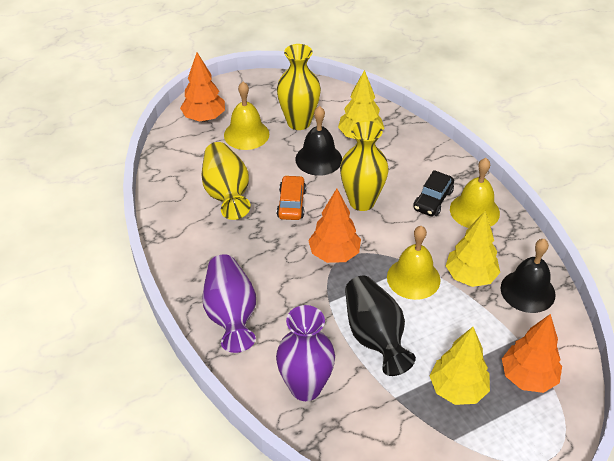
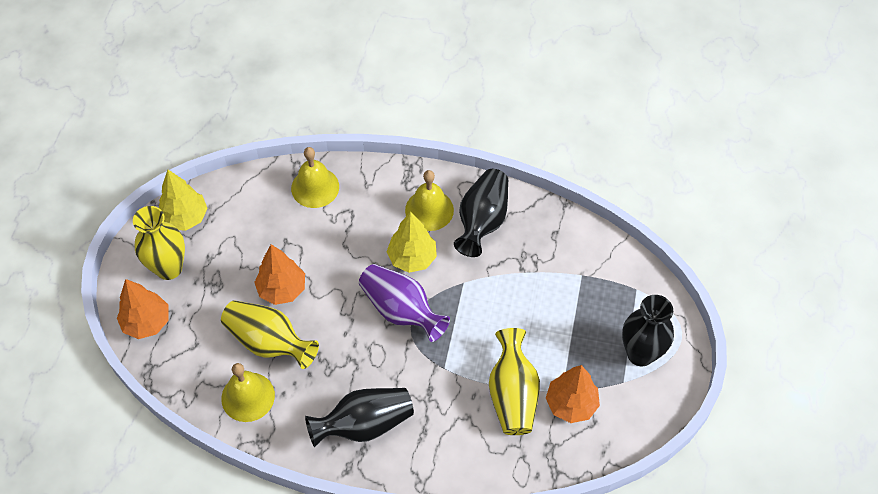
black bell: [295,106,342,176] [501,239,556,313] = 2 -> none = 0
black car: [413,170,454,216] = 1 -> none = 0
black vase: [345,276,416,376] = 1 -> [305,388,414,447] [454,169,508,257] [622,295,674,366] = 3
orange car: [277,175,306,220] = 1 -> none = 0
purple vase: [202,254,256,353] [276,305,335,401] = 2 -> [359,264,450,342] = 1
yellow tree: [338,70,384,139] [430,327,490,405] [446,211,500,287] = 3 -> [159,170,208,231] [387,211,437,273] = 2

